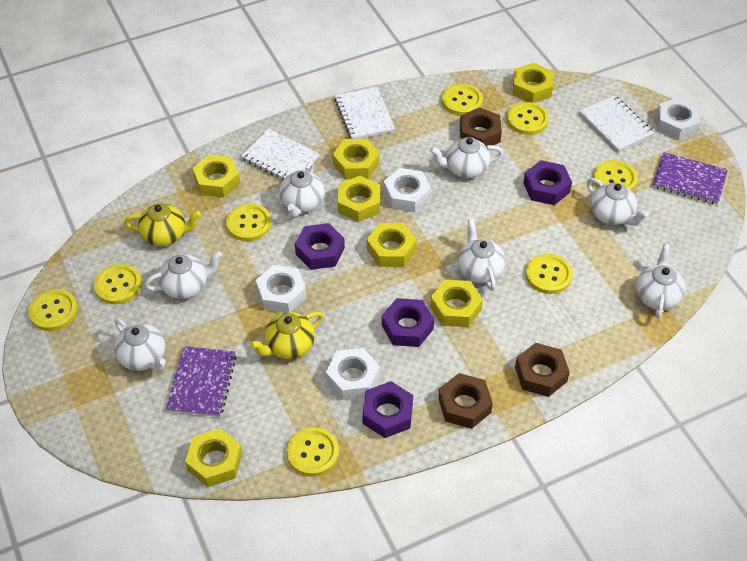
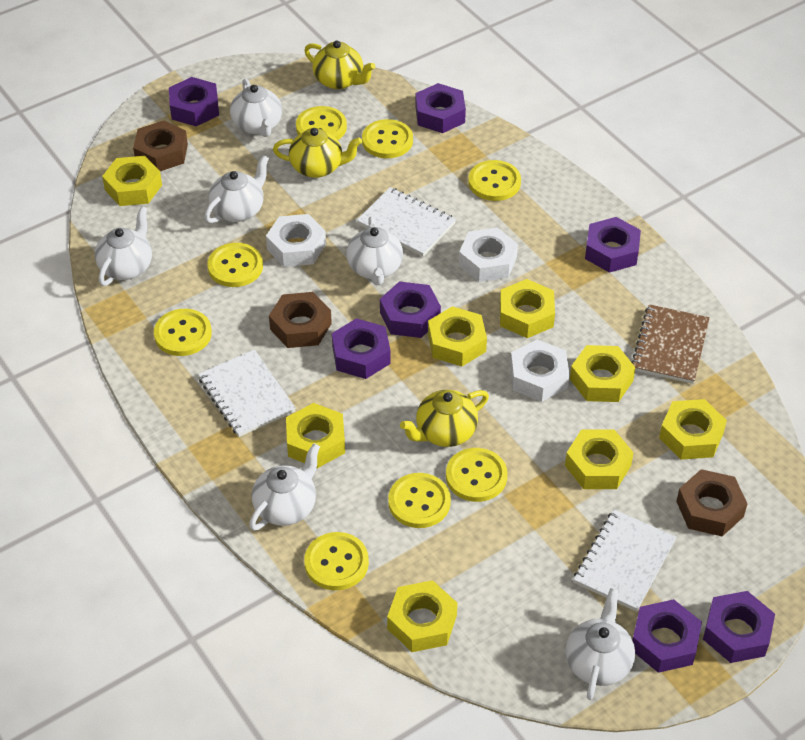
brown notebook: none = 0 -> [631,304,710,384] = 1
purple notebook: [166,346,237,417] [653,152,728,205] = 2 -> none = 0
purple nut: [295,223,345,270] [362,381,413,438] [382,298,434,347] [523,160,572,205] = 4 -> [169,77,219,126] [332,318,391,379] [380,281,441,338] [416,83,466,133] [585,217,641,273] [632,599,702,673] [703,591,775,663] = 7
white nut: [256,265,307,313] [326,348,380,400] [384,168,431,212] [656,97,700,140] = 4 -> [266,214,326,267] [459,228,518,282] [510,339,569,402] = 3
white teapot: [114,319,166,372] [144,251,222,299] [279,162,325,217] [430,137,503,178] [458,218,505,291] [587,178,648,226] [636,244,686,319] = 7 -> [95,206,152,286] [204,155,269,223] [230,79,282,137] [249,443,320,531] [346,216,403,285] [565,588,635,700] = 6
yellow nut: [185,428,242,487] [192,155,240,198] [333,139,380,180] [338,176,380,222] [367,223,417,267] [430,280,483,327] [513,63,553,103] = 7 -> [102,156,162,206] [286,403,345,468] [387,580,458,652] [428,306,487,366] [500,279,555,338] [565,430,634,489] [570,345,636,402] [659,399,727,460] = 8
yellow teapot: [124,203,201,246] [250,311,323,359] = 2 -> [273,128,362,178] [304,41,375,90] [400,390,489,447] = 3

